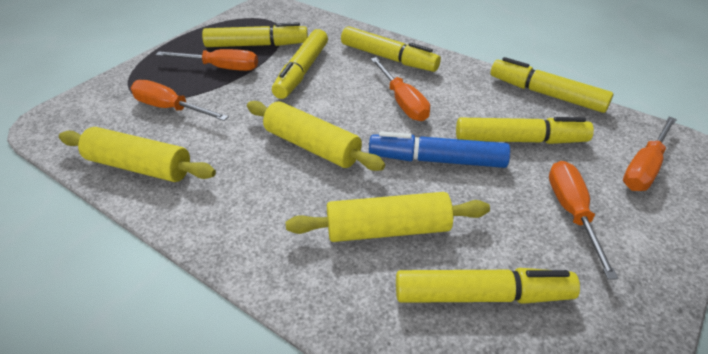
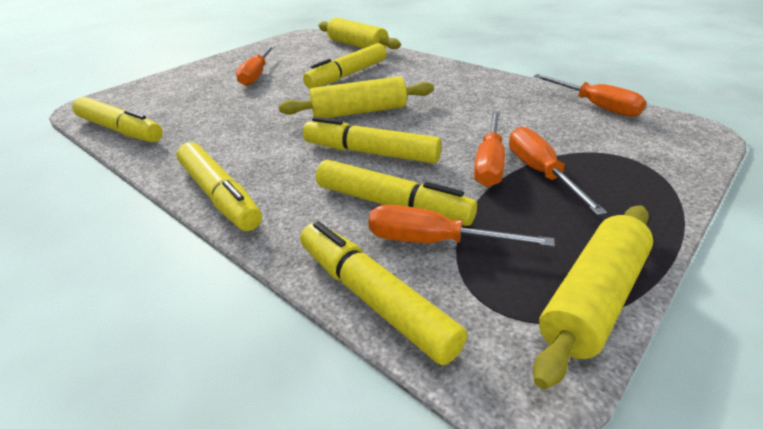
blue marker: [369,131,510,168] = 1 -> none = 0

